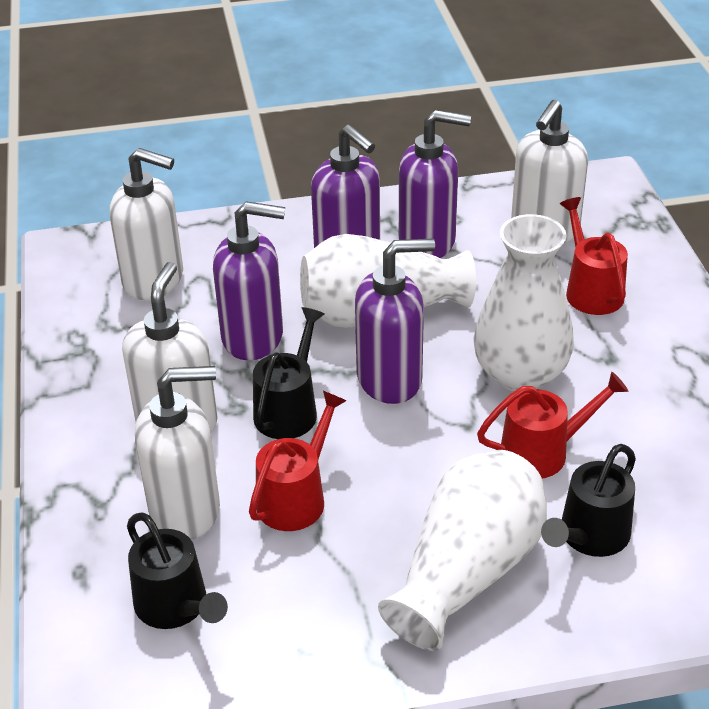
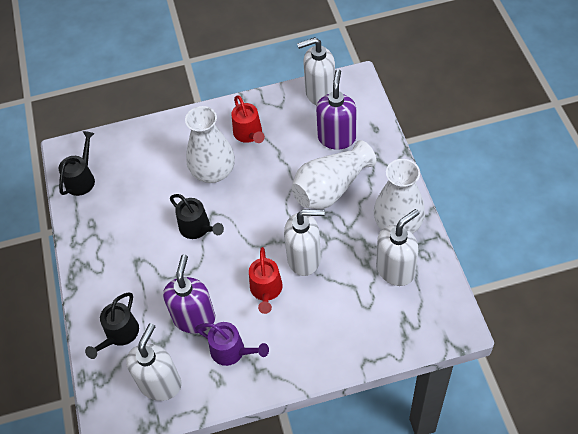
purple soap dispenser: [213,201,285,360] [311,125,380,248] [355,239,435,404] [399,110,471,258] = 4 -> [163,254,215,333] [316,69,356,149] = 2
purple watering can: none = 0 -> [195,322,269,366] = 1
red watering can: [249,391,347,531] [477,372,629,479] [560,197,628,315] = 3 -> [231,95,265,143] [249,247,283,314] = 2

